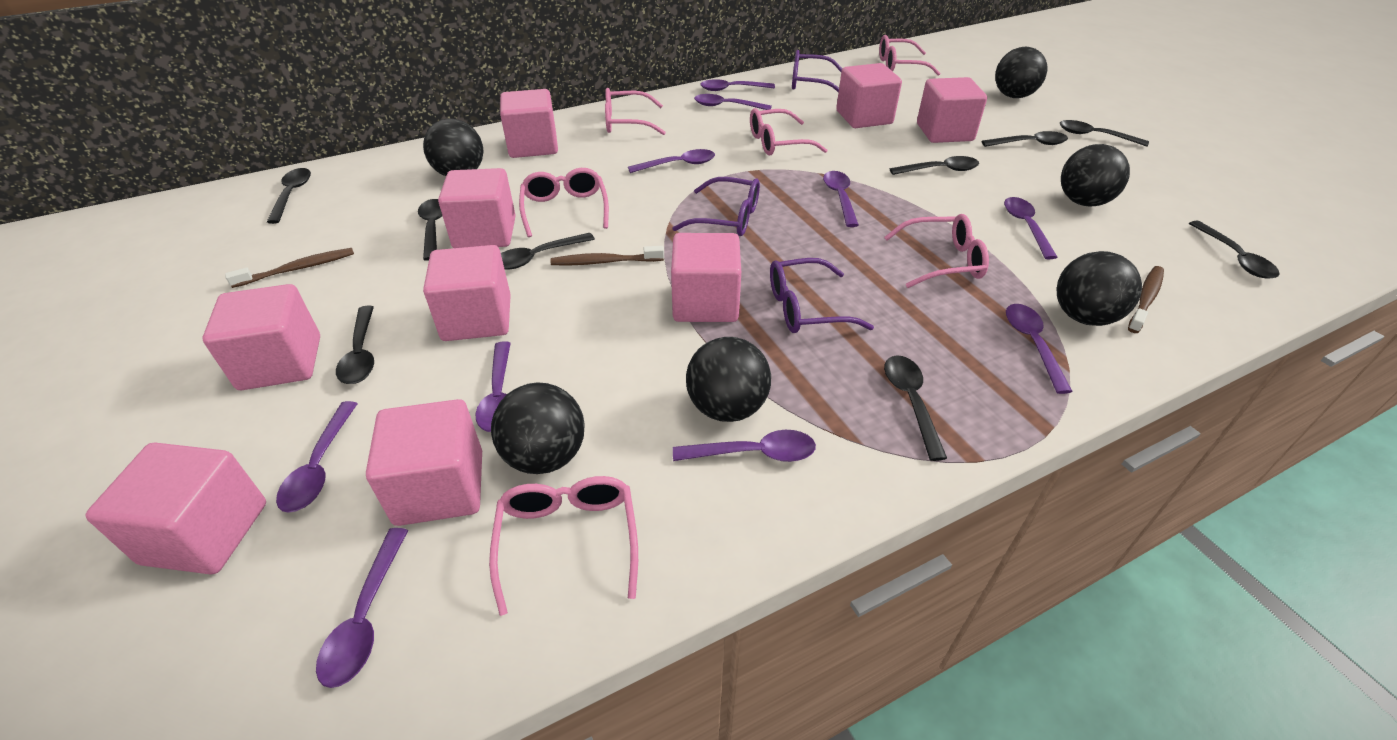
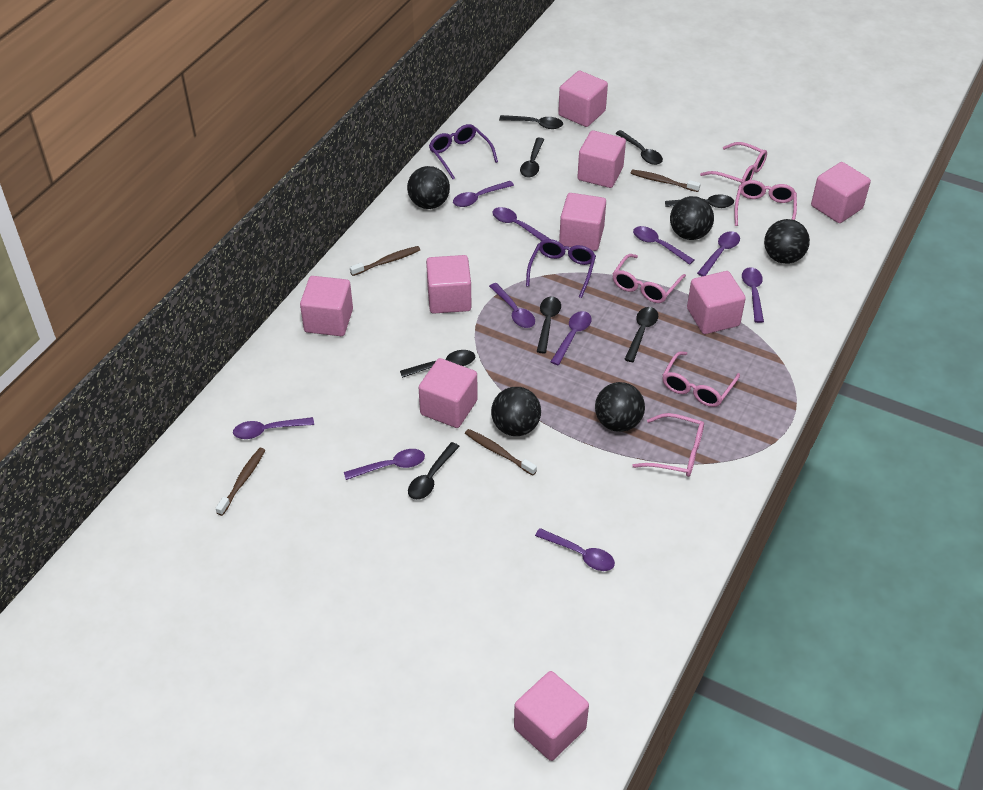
black ball: [423,119,483,176] [491,382,585,474] [686,337,771,422] [995,47,1047,98] [1057,251,1142,326] [1061,144,1130,207] = 6 -> [407,166,450,209] [491,387,541,436] [595,382,645,432] [670,196,714,240] [764,219,810,264] = 5
black spoon: [267,168,311,224] [336,306,374,384] [418,199,442,261] [501,233,595,269] [884,355,947,461] [890,156,979,175] [982,131,1068,147] [1060,120,1149,147] [1189,221,1280,279] = 9 -> [400,350,475,378] [408,442,460,500] [499,115,563,129] [520,138,544,178] [537,297,561,353] [615,130,663,165] [624,307,658,362] [665,194,734,208] = 8
brown toothbrush: [225,248,354,288] [550,246,664,266] [1128,266,1164,333] = 3 -> [216,448,265,516] [350,246,420,276] [465,429,537,475] [630,169,701,192] = 4
pink glasses: [489,476,638,616] [519,168,609,237] [605,88,666,135] [750,108,828,156] [879,35,940,76] [884,214,989,288] = 6 -> [613,254,686,303] [632,413,704,477] [662,351,740,407] [700,142,767,184] [734,180,797,226] = 5
purple glasses: [672,177,760,236] [770,258,874,333] [792,50,842,93] = 3 -> [429,124,498,179] [526,239,596,298] = 2

